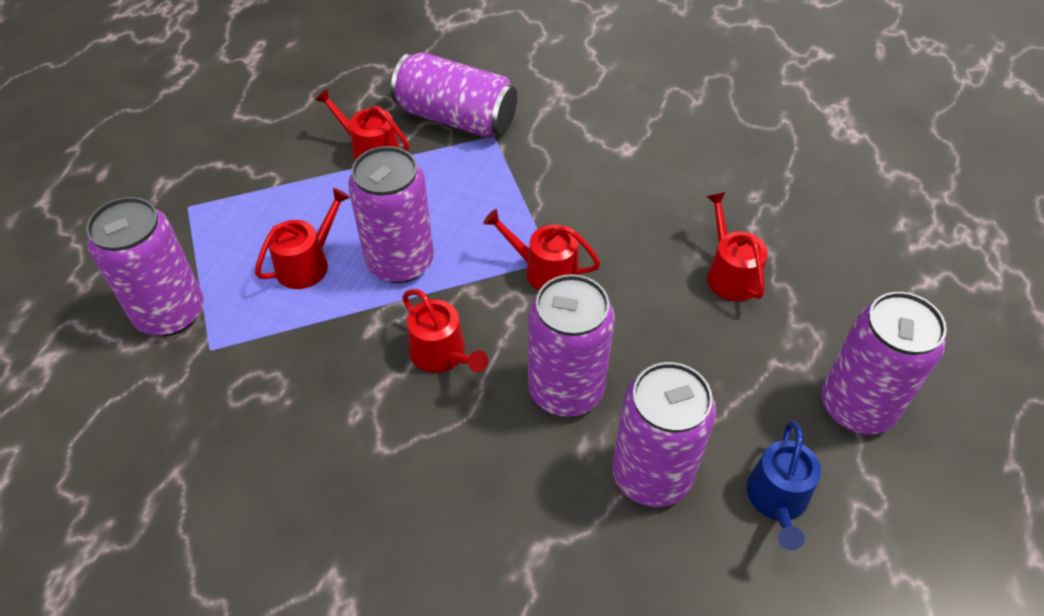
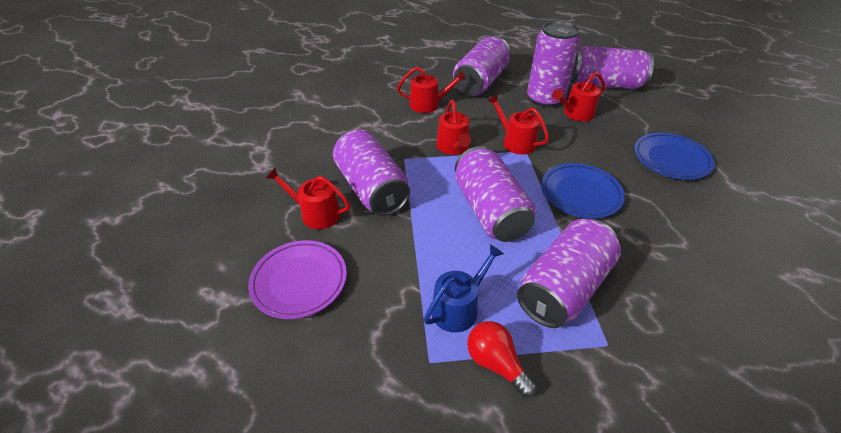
blue plate: none = 0 -> [541,163,625,219] [634,133,714,180] = 2
purple plate: none = 0 -> [248,240,347,319] = 1
red light bulb: none = 0 -> [467,321,537,398] = 1

